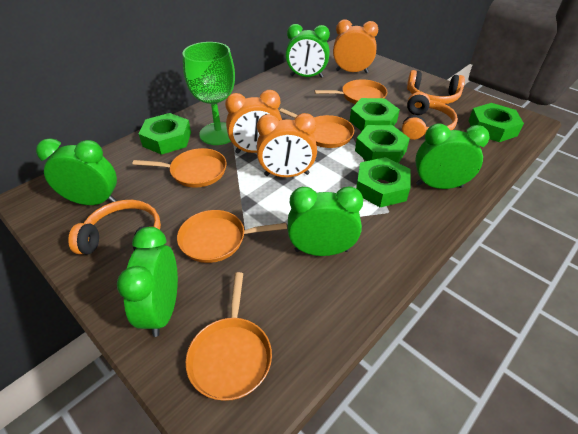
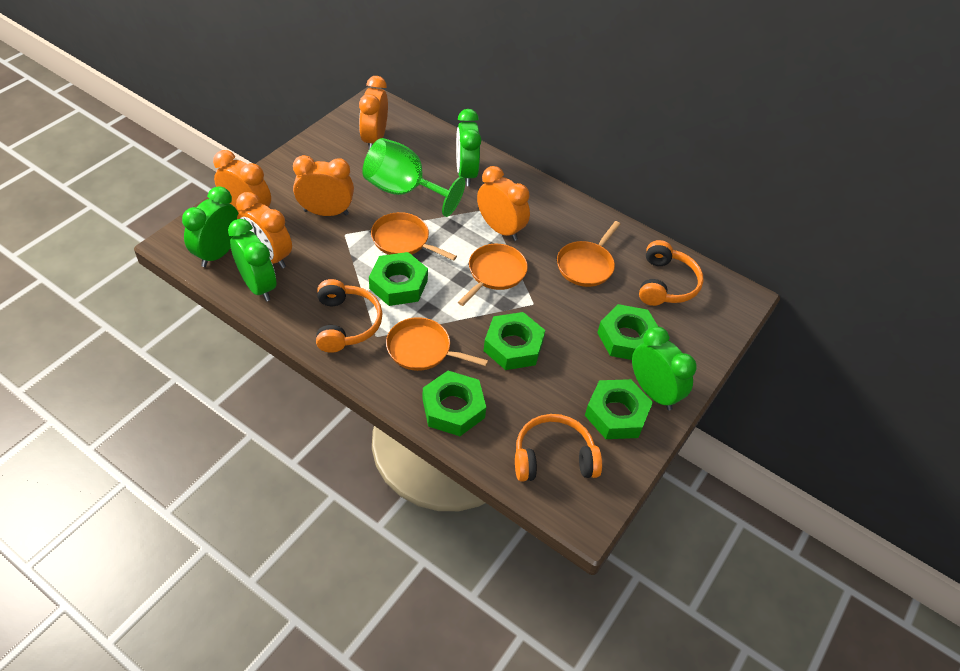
green clock: [36,138,117,205] [117,227,178,337] [286,24,330,78] [288,186,363,256] [415,123,490,189] = 5 -> [182,186,239,267] [228,219,276,301] [456,109,481,186] [632,326,697,410] = 4
orange clock: [225,90,282,154] [257,113,317,177] [333,20,378,73] = 3 -> [213,150,271,213] [236,192,292,268] [293,155,354,216] [359,76,388,149] [477,166,530,241] = 5
orange pan: [133,148,227,188] [177,210,287,263] [185,272,272,401] [279,108,354,148] [314,79,387,104] = 5 -> [371,212,457,261] [386,317,488,371] [458,244,528,306] [557,221,620,287] = 4

